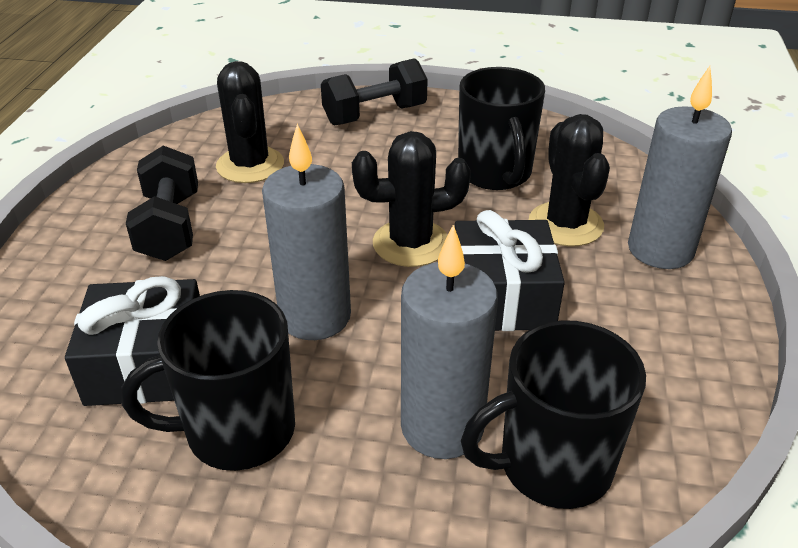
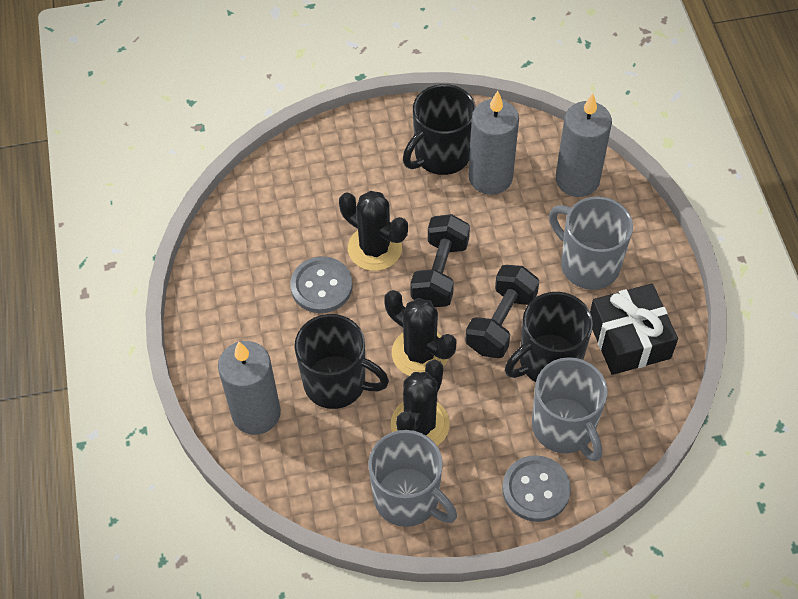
black gift: [65,276,200,406] [455,210,565,331] = 2 -> [590,283,678,375] = 1
grey button: none = 0 -> [290,256,353,313] [502,455,571,522] = 2
grey mug: none = 0 -> [368,430,457,527] [532,357,607,462] [549,197,633,290] = 3

